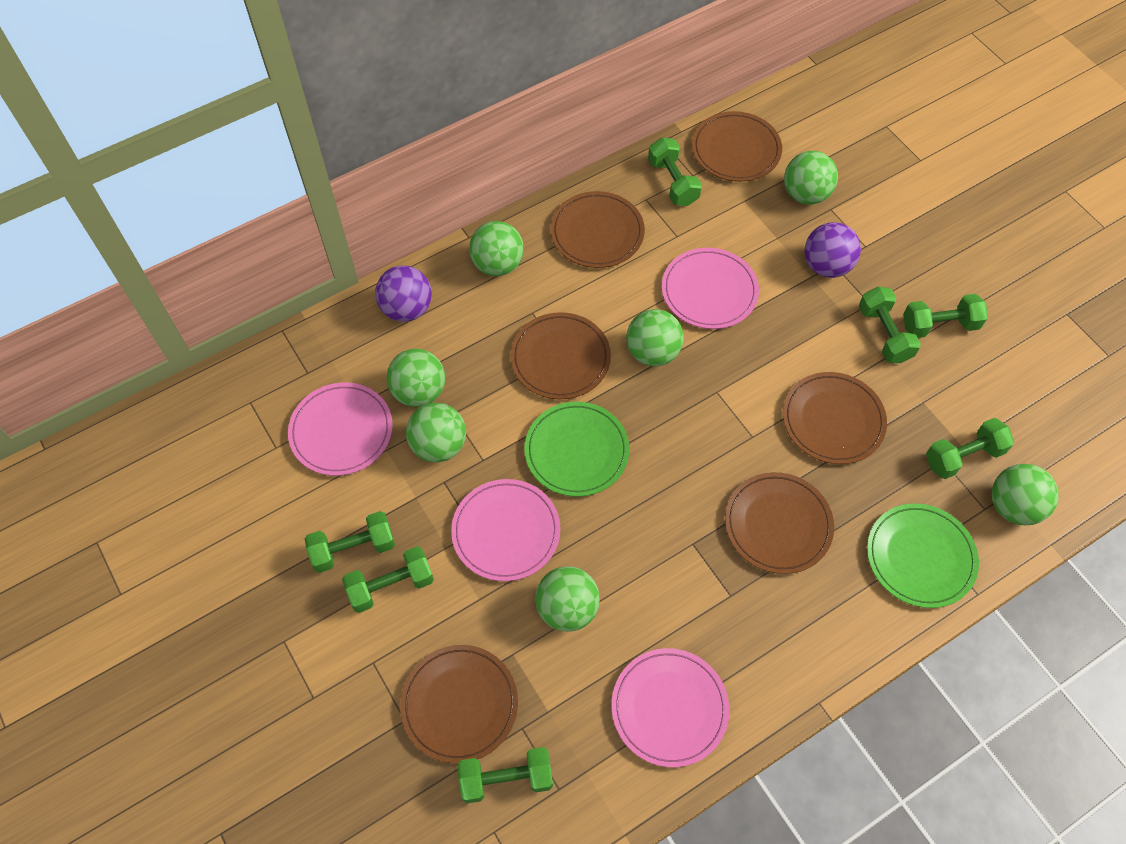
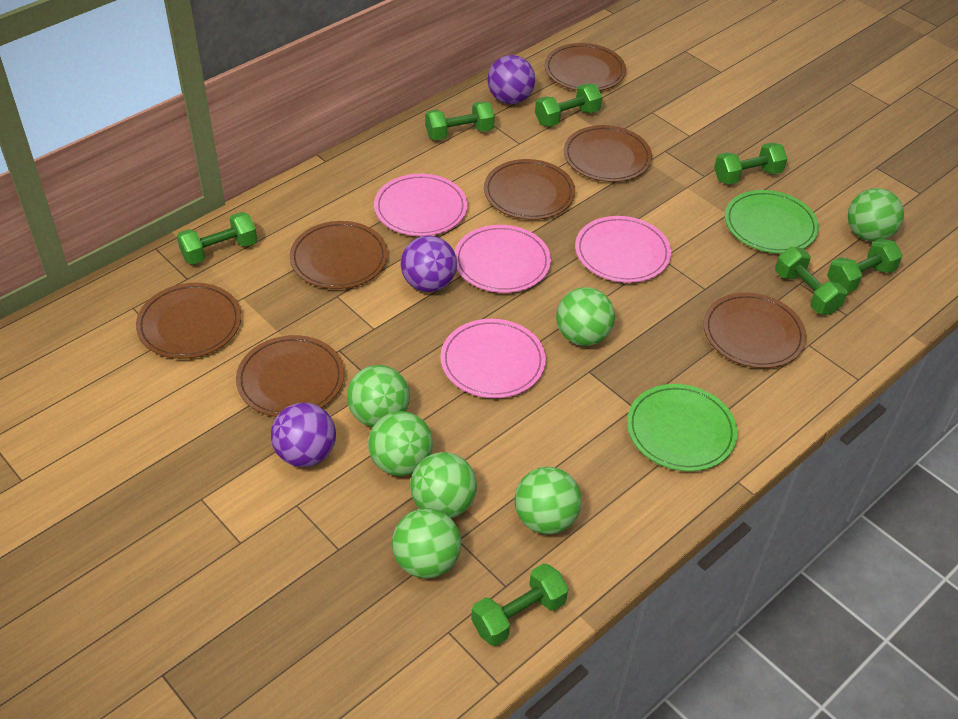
brown plate: [400,645,518,764] [510,312,611,399] [550,191,645,268] [692,111,782,182] [725,472,834,574] [783,372,887,464] = 6 -> [136,283,241,359] [236,335,344,417] [290,221,388,289] [484,159,575,220] [544,43,626,91] [564,125,652,182] [703,293,806,368] = 7
purple ball: [375,265,432,322] [805,222,861,278] = 2 -> [271,403,336,467] [401,236,457,292] [487,55,535,104] = 3

